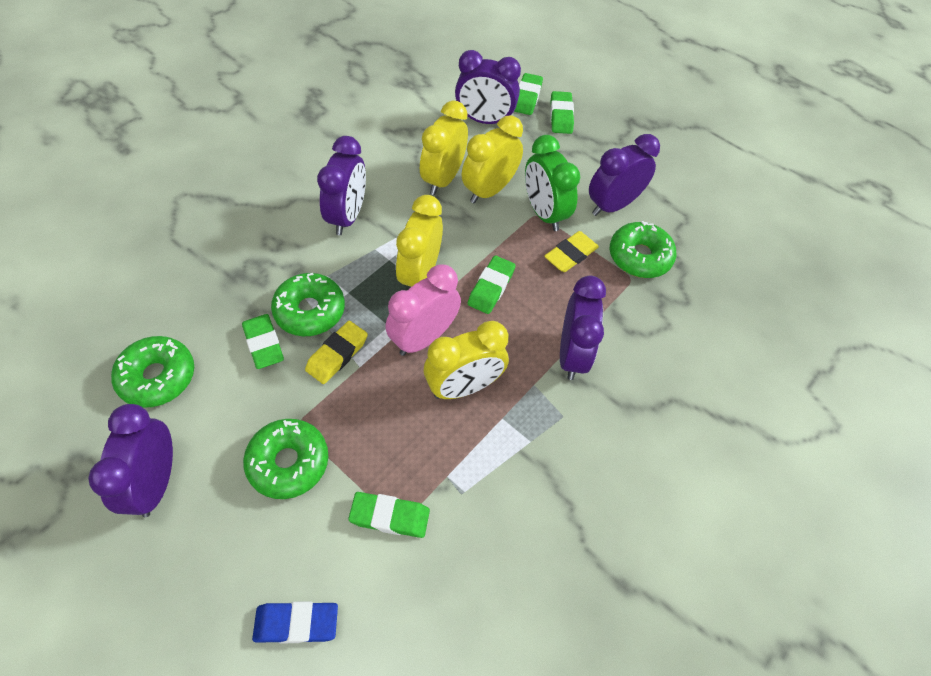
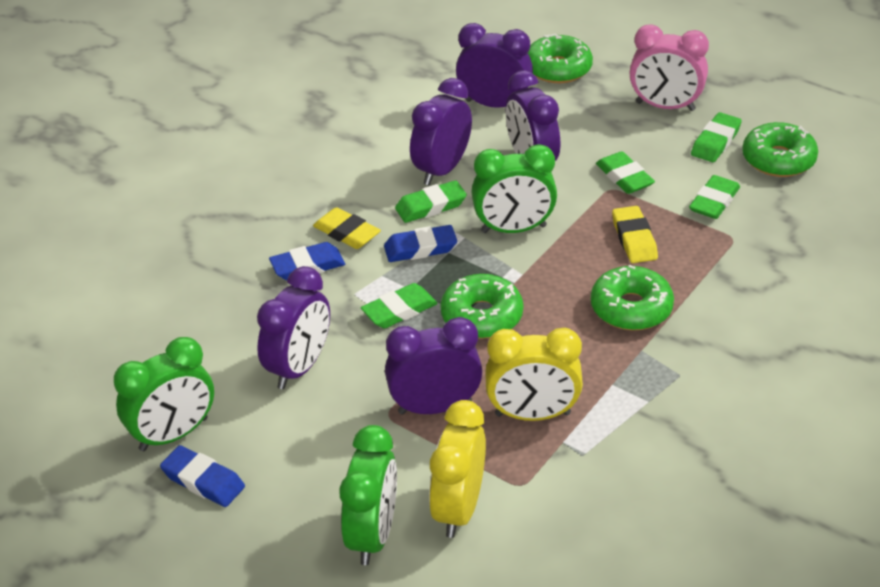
blue eraser: [252,602,338,643] = 1 -> [160,445,245,507] [269,242,345,280] [384,225,457,262] = 3
green clock: [525,135,580,231] = 1 -> [114,337,214,451] [339,425,397,565] [472,144,557,233] = 3
yellow clock: [396,195,443,288] [420,100,468,195] [424,321,509,399] [462,115,523,204] = 4 -> [429,400,486,538] [485,328,583,421] = 2

